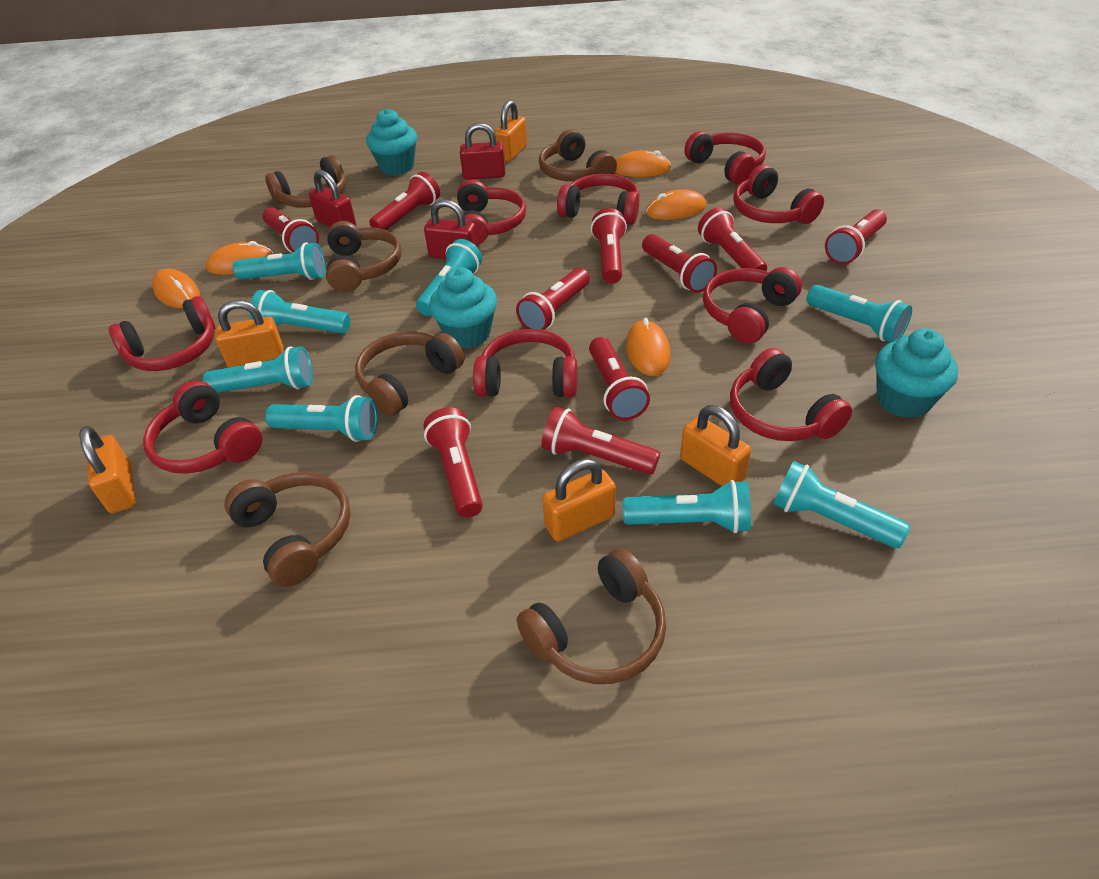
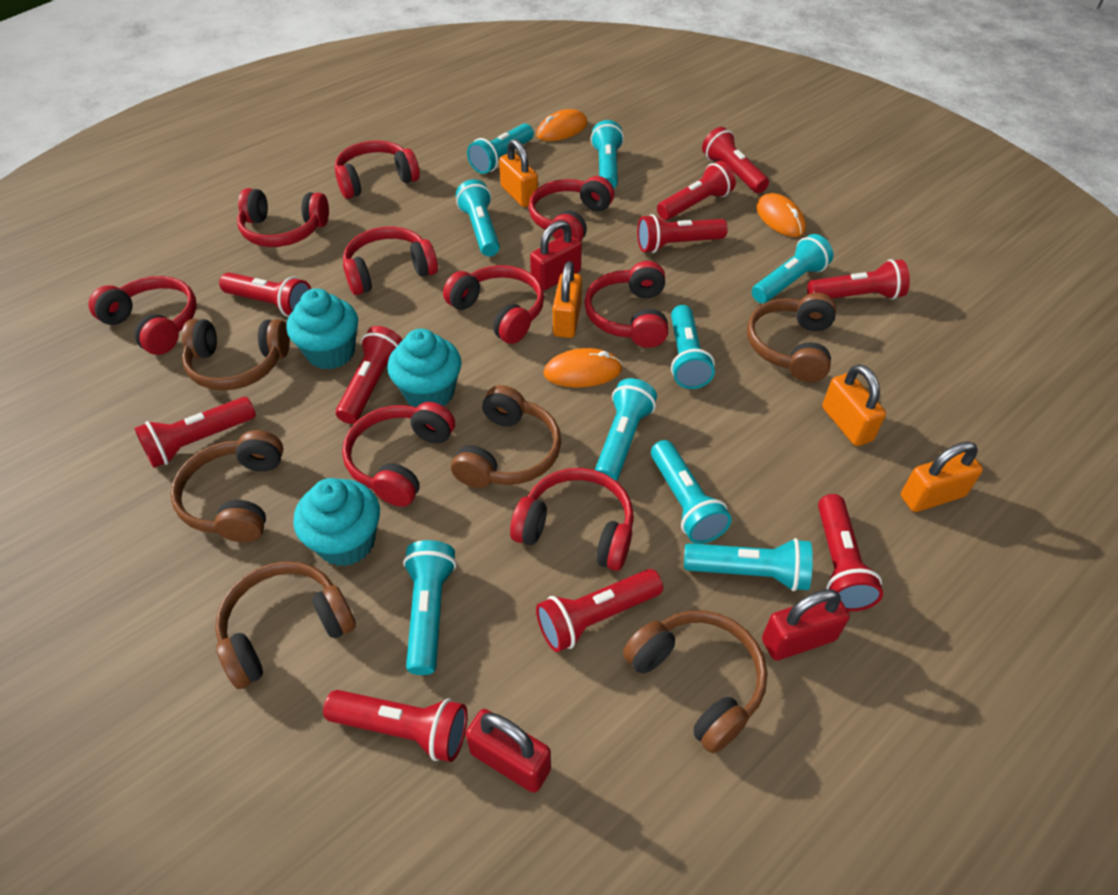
orange mouse: [152,269,200,308] [206,241,273,275] [615,151,671,177] [626,318,671,376] [646,189,707,220] = 5 -> [536,109,587,141] [544,348,623,387] [756,193,806,237] = 3
orange padlock: [79,426,136,513] [215,300,284,367] [494,100,527,162] [542,459,616,541] [680,405,751,486] = 5 -> [499,139,538,207] [553,261,582,338] [822,364,886,446] [901,442,983,512] = 4
turquoise flashlight: [203,346,313,393] [233,242,325,280] [249,290,350,334] [265,395,378,442] [416,239,482,316] [623,480,751,533] [773,461,910,548] [807,285,912,342] = 8 -> [403,540,456,675] [456,179,500,256] [467,123,534,174] [591,120,624,189] [595,378,657,481] [651,440,732,544] [671,305,715,389] [684,538,813,591] [752,234,833,303] = 9

